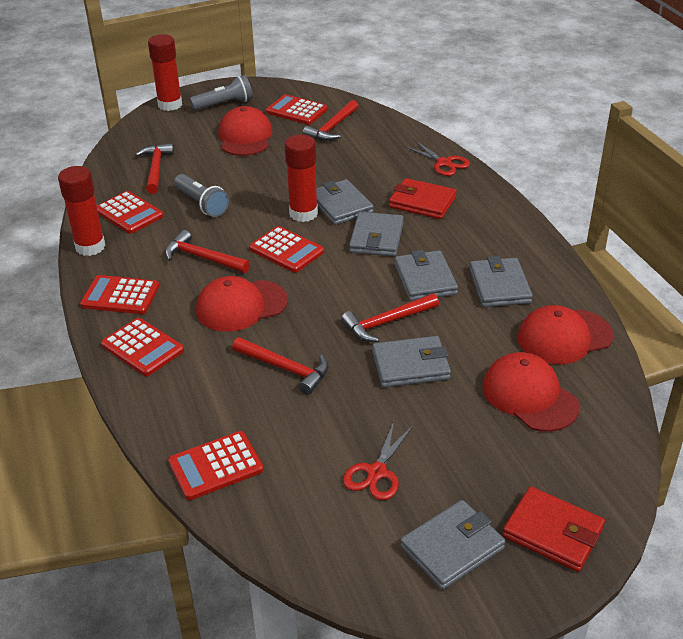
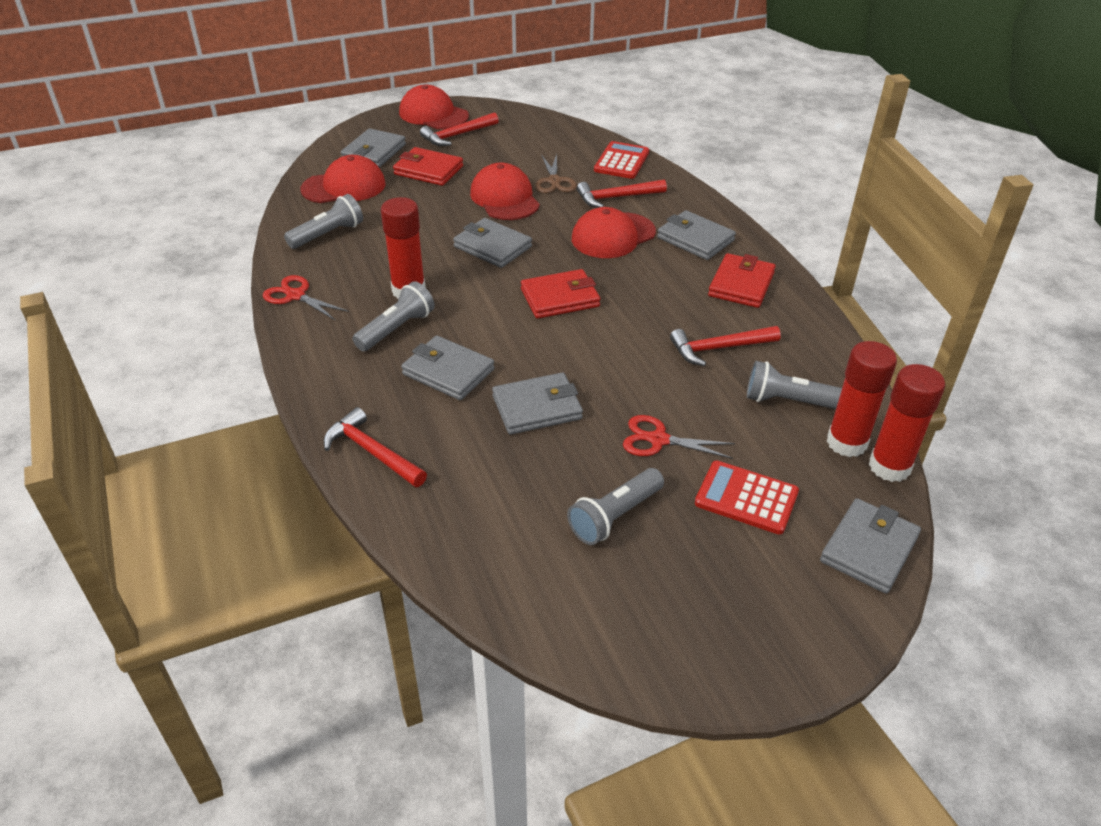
brown scissors: none = 0 -> [535,154,577,193] = 1
grey flashlight: [174,174,229,217] [190,75,253,110] = 2 -> [284,194,363,249] [352,281,435,351] [567,468,664,545] [747,361,842,409] = 4
red calculator: [80,275,159,314] [97,191,164,234] [101,318,184,376] [168,431,264,500] [249,226,324,273] [266,94,328,125] = 6 -> [594,141,649,179] [695,461,799,535] = 2
red hammer: [135,143,174,194] [165,230,250,273] [232,337,329,395] [303,100,358,141] [341,293,439,342] = 5 -> [324,407,427,487] [420,112,499,146] [576,180,667,208] [670,326,781,366] = 4
red wallet: [389,178,457,219] [502,487,605,572] = 2 -> [393,147,463,186] [521,269,600,319] [708,253,776,308] = 3

